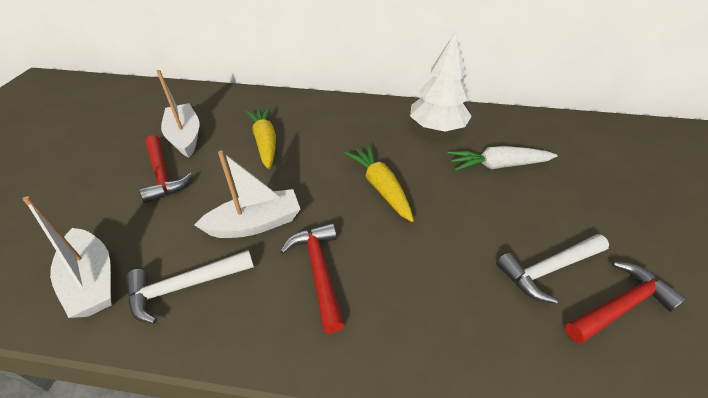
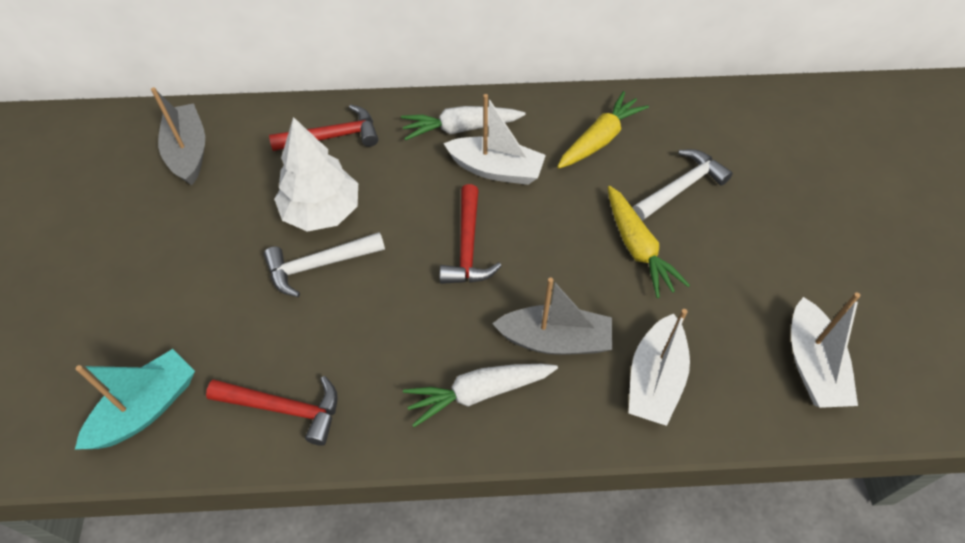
grey boat: none = 0 -> [151,87,205,185] [492,277,612,355] = 2
turquoise boat: none = 0 -> [75,349,195,450] = 1
white carrot: [447,146,557,171] = 1 -> [401,106,526,141] [403,364,558,427] = 2

